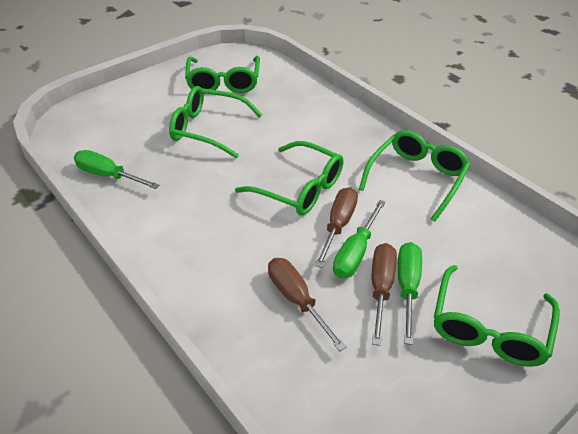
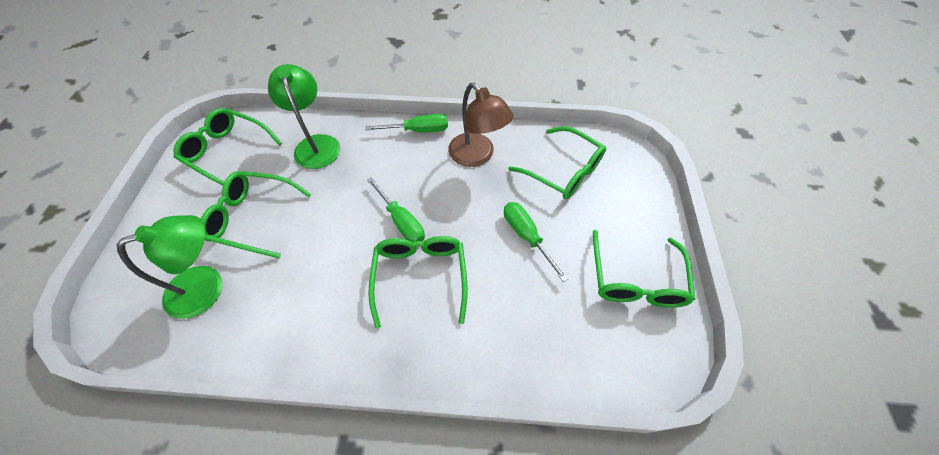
brown lamp: none = 0 -> [448,83,514,167] = 1
brown screwdriver: [268,258,346,351] [315,187,358,268] [372,243,397,346] = 3 -> none = 0
green lamp: none = 0 -> [117,215,222,319] [268,64,340,169] = 2

